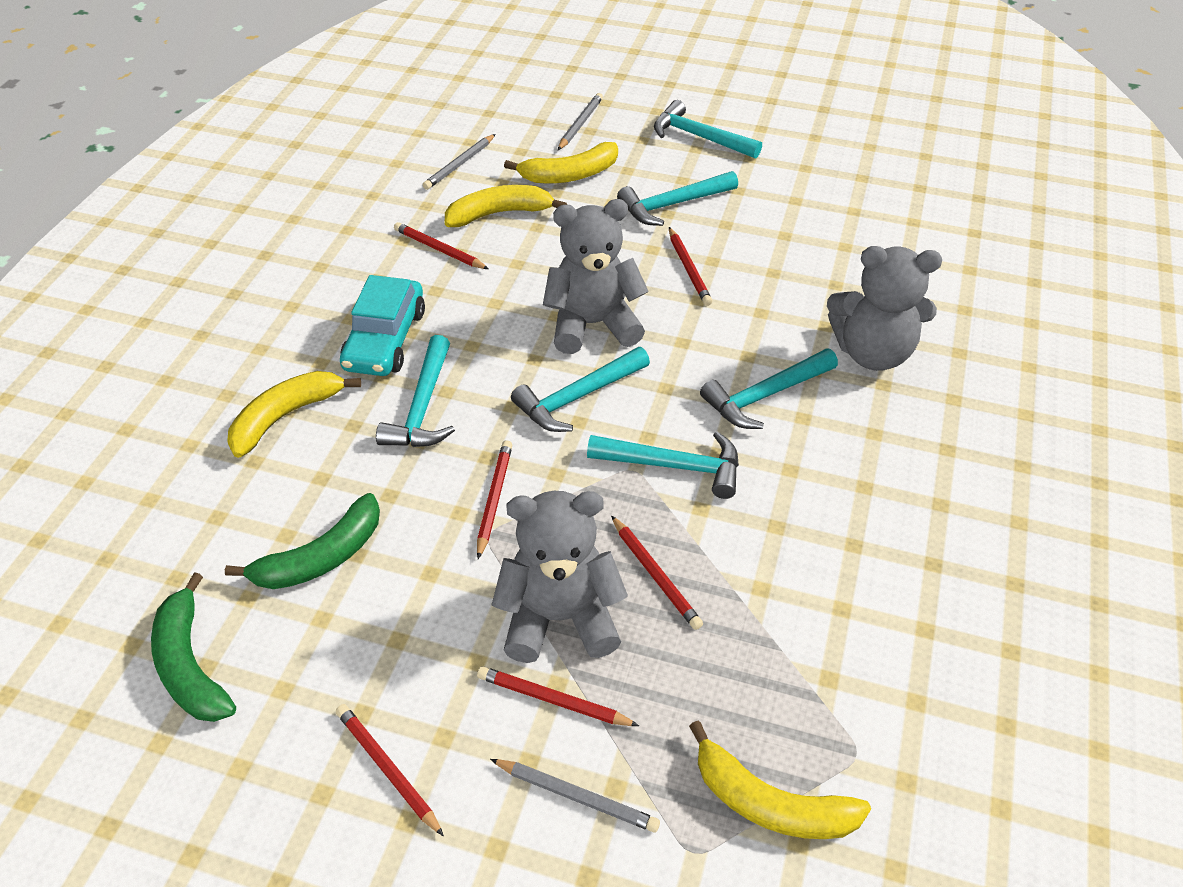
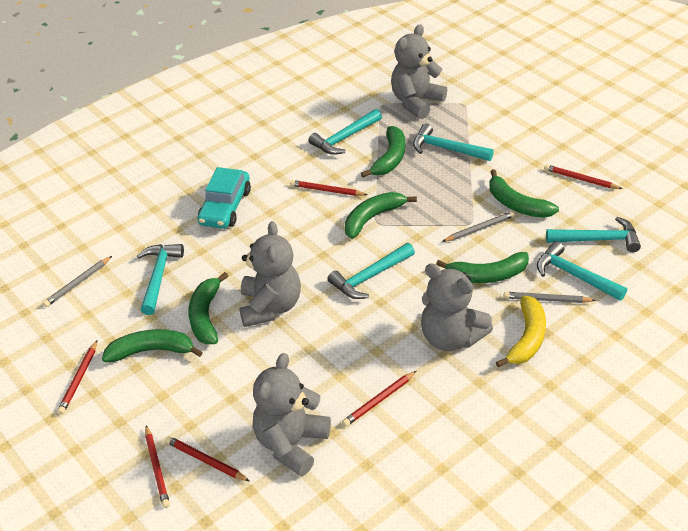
green banana: [151,572,236,722] [225,493,380,589] = 2 -> [102,329,203,363] [188,272,228,344] [345,192,417,239] [361,126,405,178] [436,252,529,283] [489,169,559,218] = 6
grey teddy bear: [492,491,628,663] [543,199,649,354] [827,246,942,371] = 3 -> [239,221,301,327] [253,353,331,476] [391,24,447,119] [421,263,493,351] = 4
yellow banana: [227,371,361,458] [445,185,567,227] [504,142,618,184] [689,721,871,839] = 4 -> [496,296,546,368] = 1

